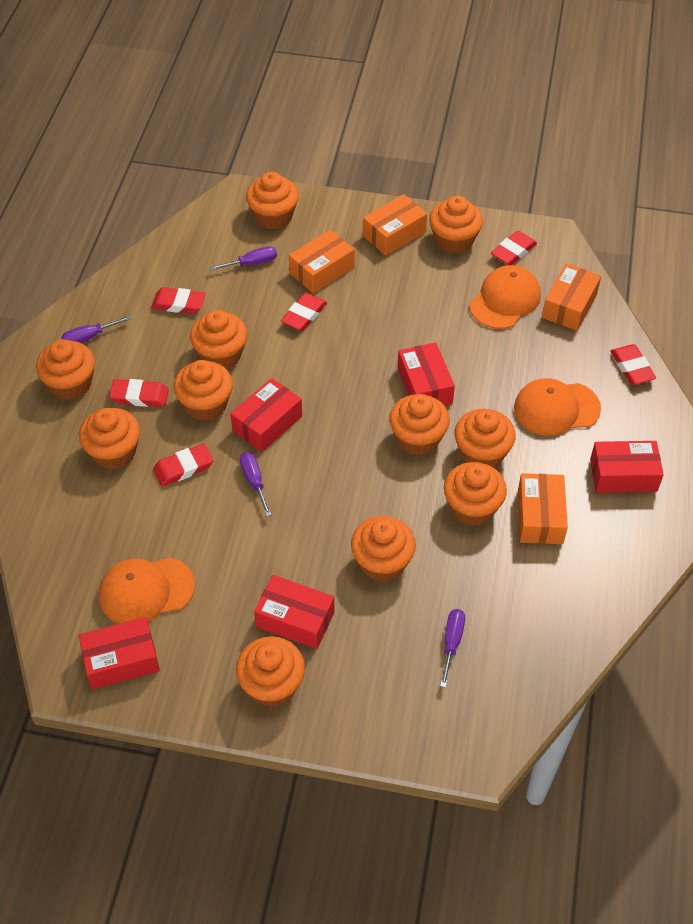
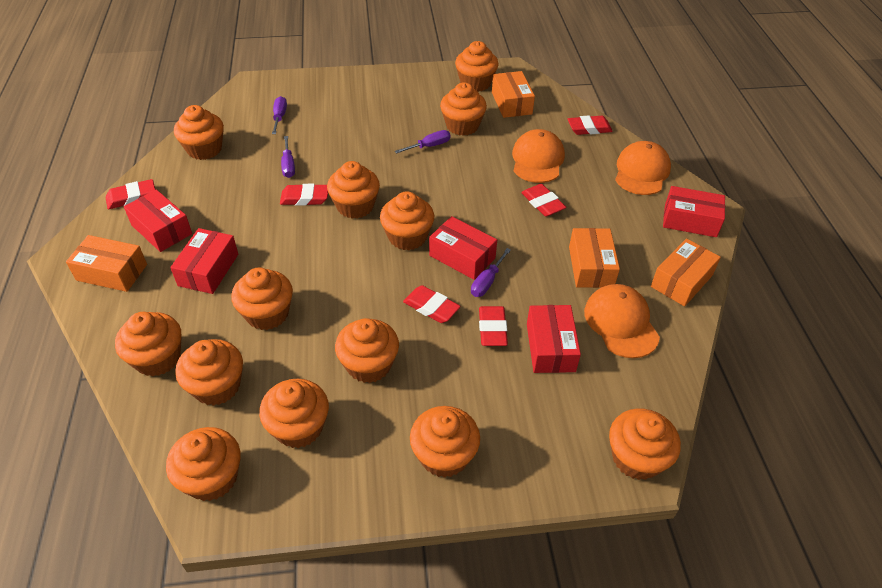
orange cupcake: [36,339,95,400] [79,408,140,469] [173,360,233,421] [190,310,247,368] [236,636,305,706] [246,172,299,229] [351,516,416,582] [389,394,450,455] [429,196,483,254] [444,462,507,526] [454,409,516,467] = 11 -> [115,312,182,377] [166,427,241,501] [174,105,224,160] [175,339,243,406] [231,267,293,330] [259,379,329,448] [327,161,380,219] [335,318,399,383] [380,191,434,250] [410,406,480,478] [440,82,487,136] [455,41,499,92] [609,408,681,480] = 13

